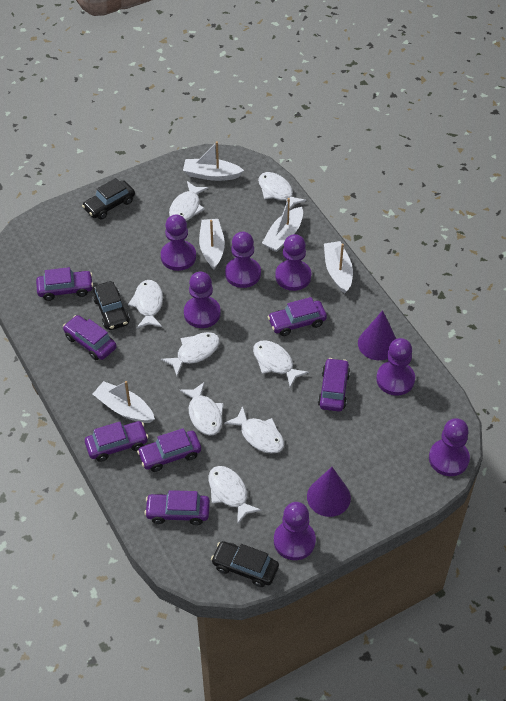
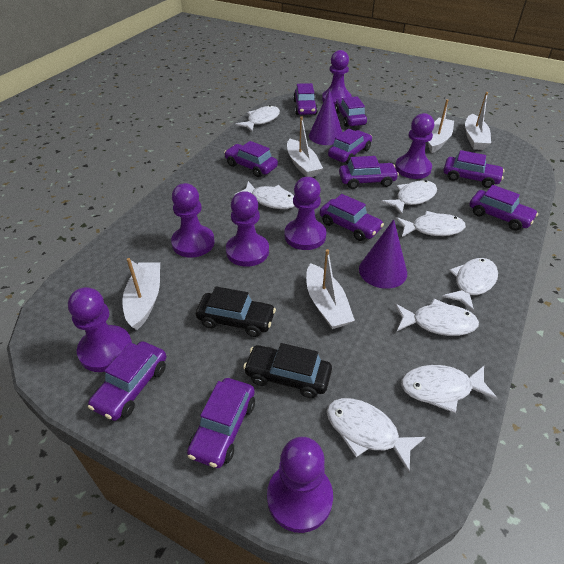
black car: [82,178,135,219] [92,281,130,330] [211,541,279,587] = 3 -> [196,286,276,337] [243,343,332,398] = 2
purple car: [36,267,93,301] [63,315,117,360] [85,421,149,462] [137,428,201,472] [144,490,210,525] [268,297,327,336] [318,358,350,412] = 7 -> [88,341,166,421] [187,378,255,468] [224,141,278,177] [293,83,318,115] [320,194,384,241] [328,129,372,164] [335,96,367,127] [339,156,399,189] [443,150,504,188] [470,185,538,231] = 10

